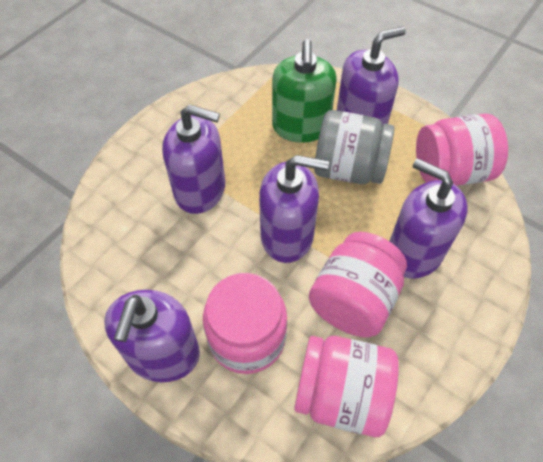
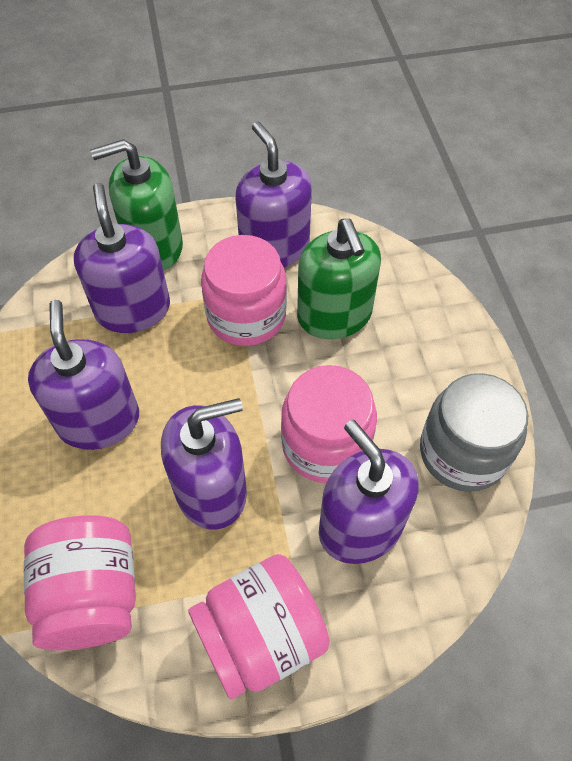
green soap dispenser: [272,39,337,143] = 1 -> [90,139,183,270] [297,218,381,339] = 2

